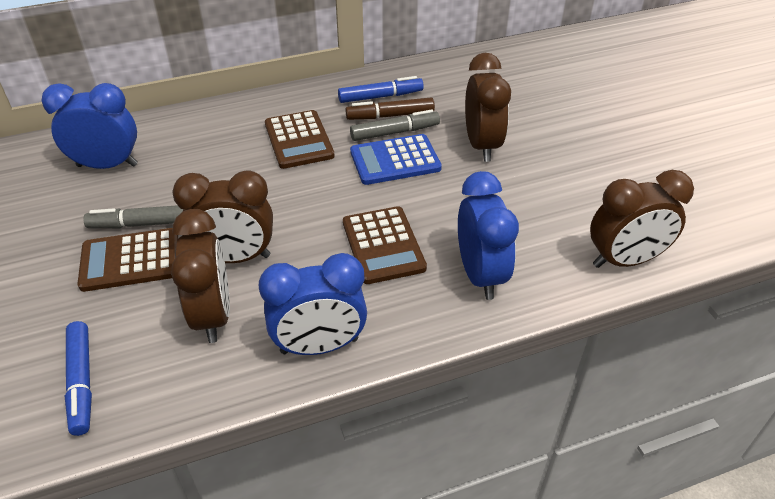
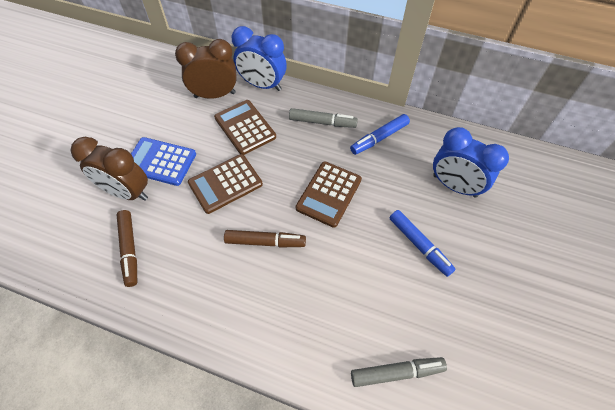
blue clock: [41,83,138,169] [259,253,367,355] [458,171,519,300] = 3 -> [232,26,287,91] [433,127,509,198] = 2
brown clock: [171,209,230,343] [173,170,273,263] [465,53,511,162] [590,170,694,268] = 4 -> [71,137,148,201] [175,39,237,99] = 2
brown marker: [345,97,435,120] = 1 -> [117,210,137,287] [224,230,306,248] = 2

